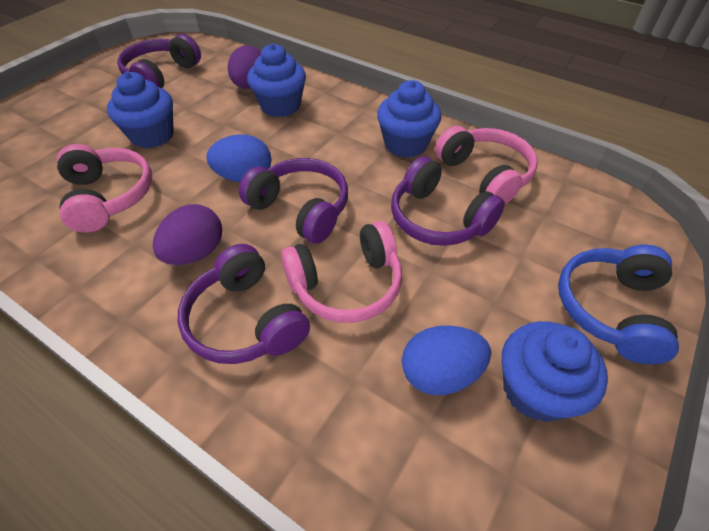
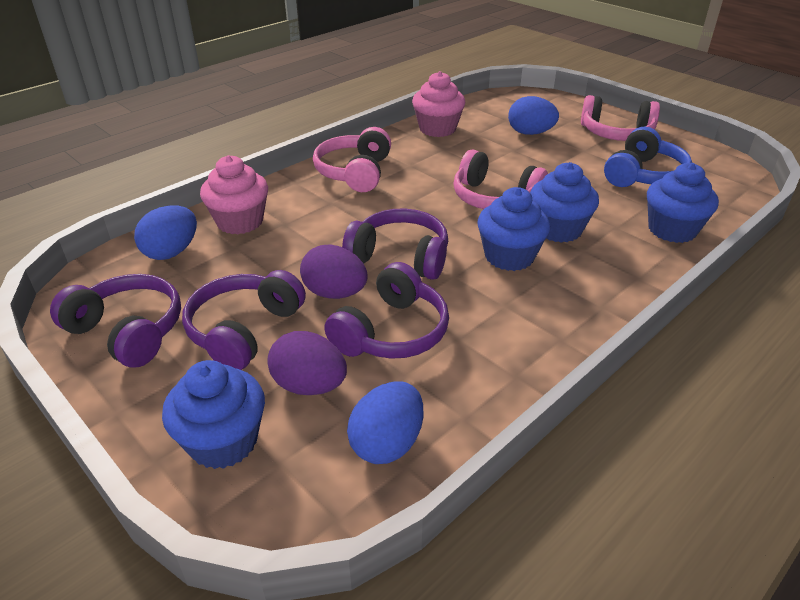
blue egg: [206,134,271,182] [402,325,491,395] = 2 -> [134,205,197,260] [347,381,423,464] [508,96,559,135] = 3
pink cupcake: none = 0 -> [200,155,268,234] [412,71,466,137] = 2

